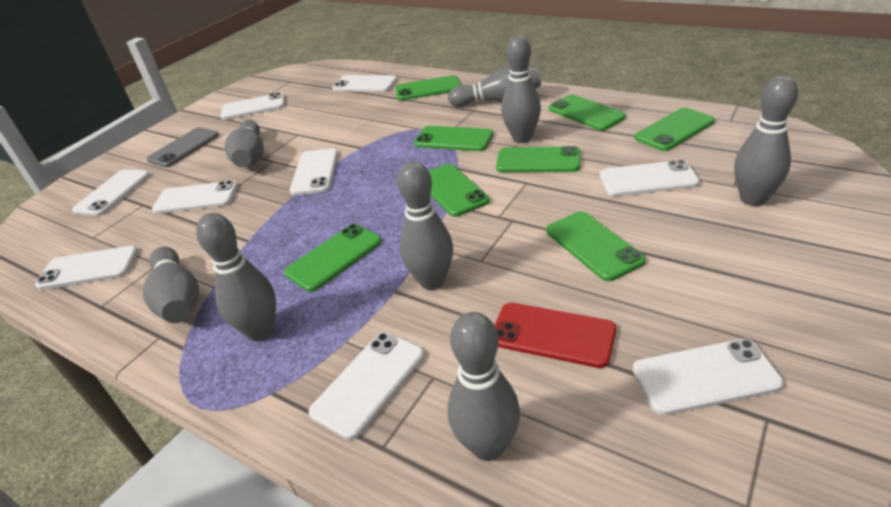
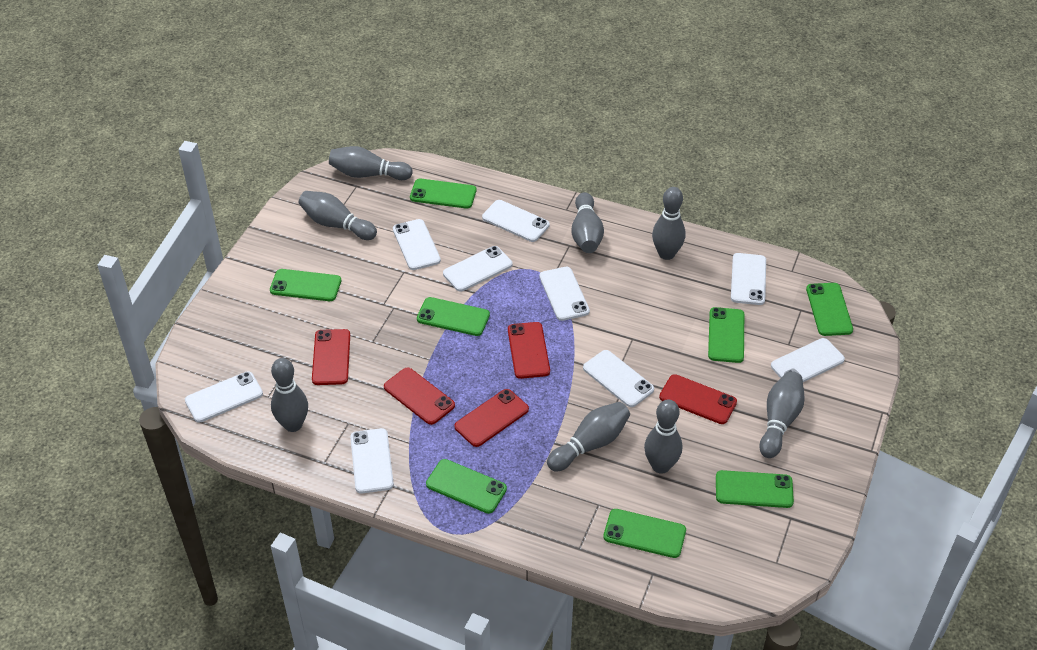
grey phone: [147,127,219,167] = 1 -> none = 0
red phone: [495,303,616,368] = 1 -> [312,329,350,385] [384,367,455,425] [454,389,529,447] [508,322,550,379] [659,374,737,424] = 5

